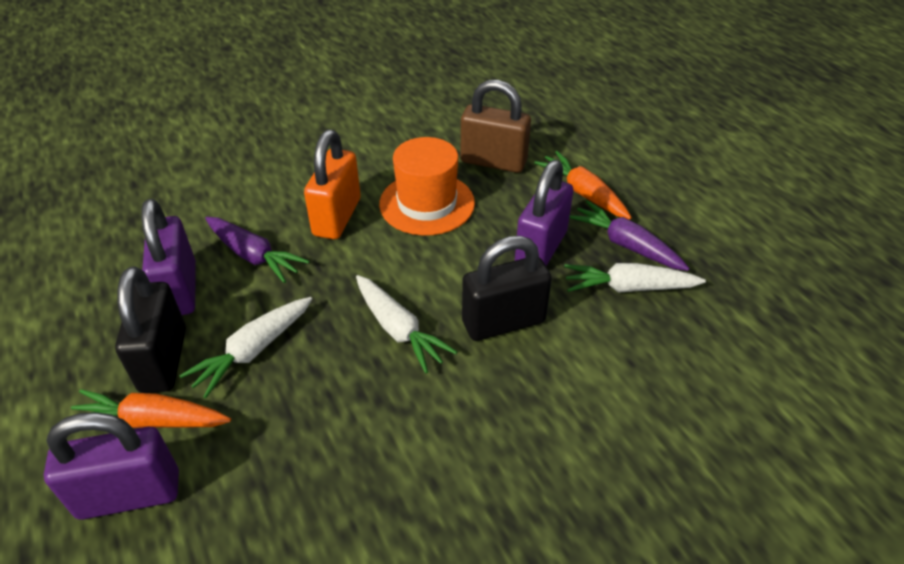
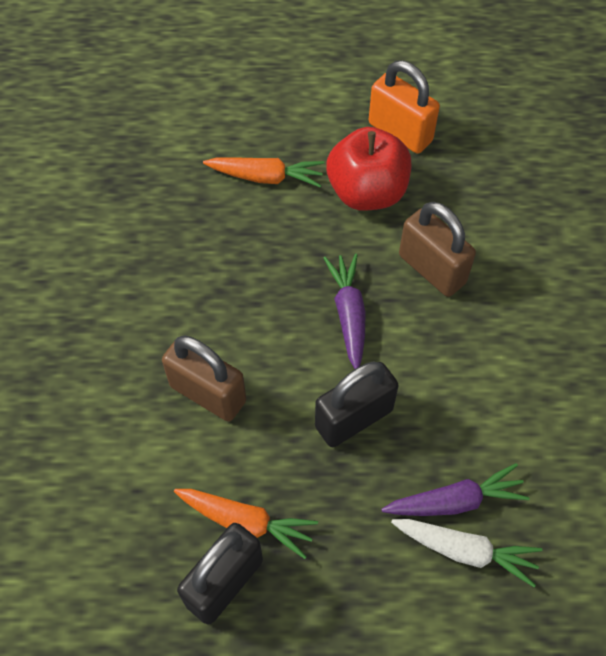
brown padlock: [460,80,531,173] = 1 -> [162,335,246,422] [399,202,476,297] = 2
orange hat: [379,137,475,236] = 1 -> none = 0
purple padlock: [44,412,179,520] [141,199,196,315] [515,160,574,266] = 3 -> none = 0
red apple: none = 0 -> [326,127,411,211] = 1
white carrot: [179,297,312,398] [356,275,457,373] [564,263,706,293] = 3 -> [391,519,542,587] = 1

